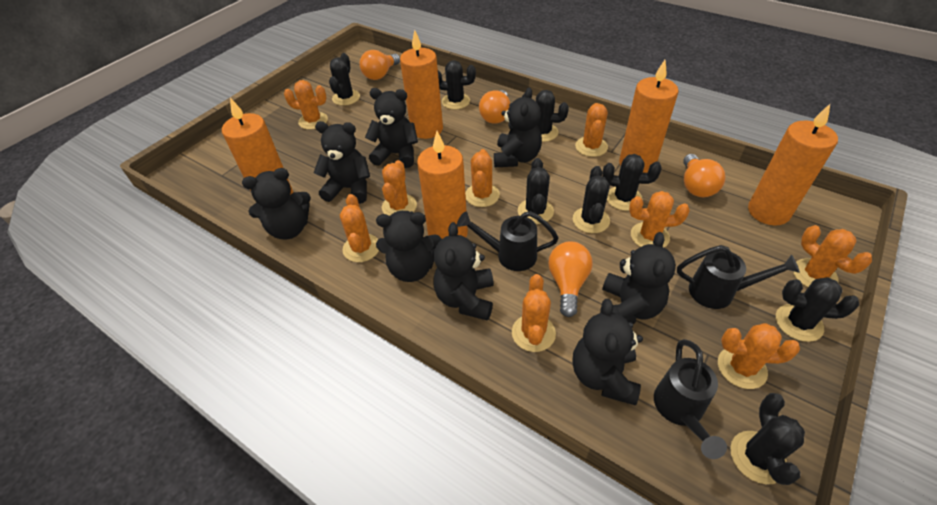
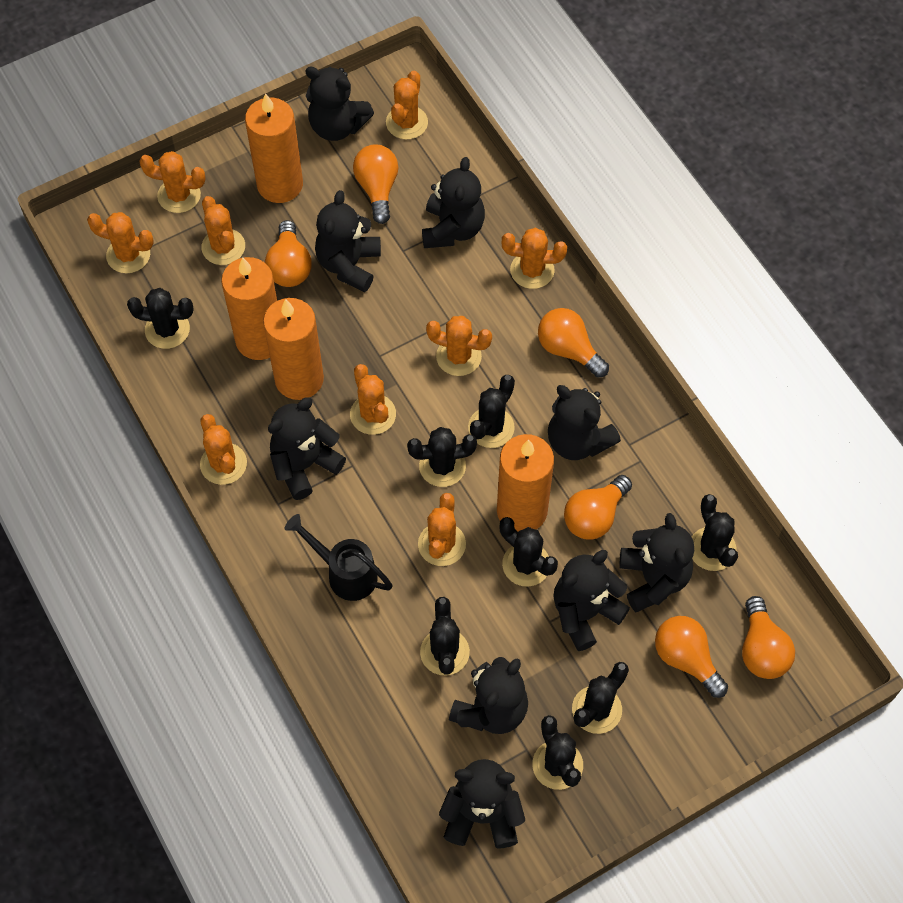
black teddy bear: [242,168,311,239] [314,121,370,204] [365,88,418,168] [376,211,441,282] [433,222,494,321] [494,87,542,167] [573,299,643,406] [600,232,676,324] = 8 -> [268,397,346,500] [305,67,374,141] [315,190,381,292] [422,157,485,248] [439,759,525,849] [449,657,528,734] [548,385,621,460] [553,550,630,651] [619,513,694,612] = 9
black watering can: [457,211,559,271] [654,339,727,459] [677,245,800,309] = 3 -> [285,514,393,601] = 1
orange candle: [222,98,293,203] [400,30,443,139] [417,131,468,239] [619,60,679,173] [748,104,838,225] = 5 -> [221,257,277,360] [245,93,303,203] [263,298,324,400] [497,434,554,532] = 4
orange light bulb: [359,50,400,80] [479,90,510,124] [548,242,593,317] [683,154,725,197] = 4 -> [265,220,312,287] [353,144,398,224] [538,308,609,377] [564,475,632,540] [655,616,728,698] [742,596,795,679] = 6

